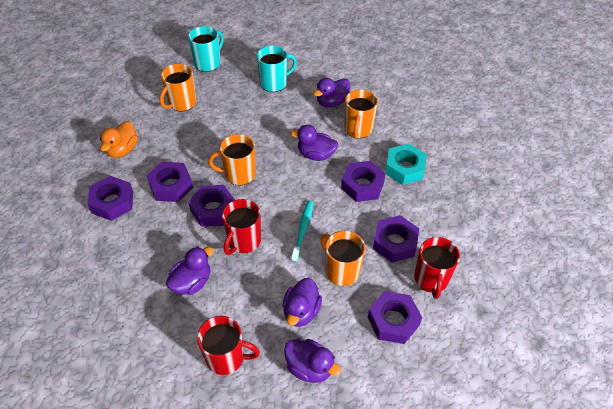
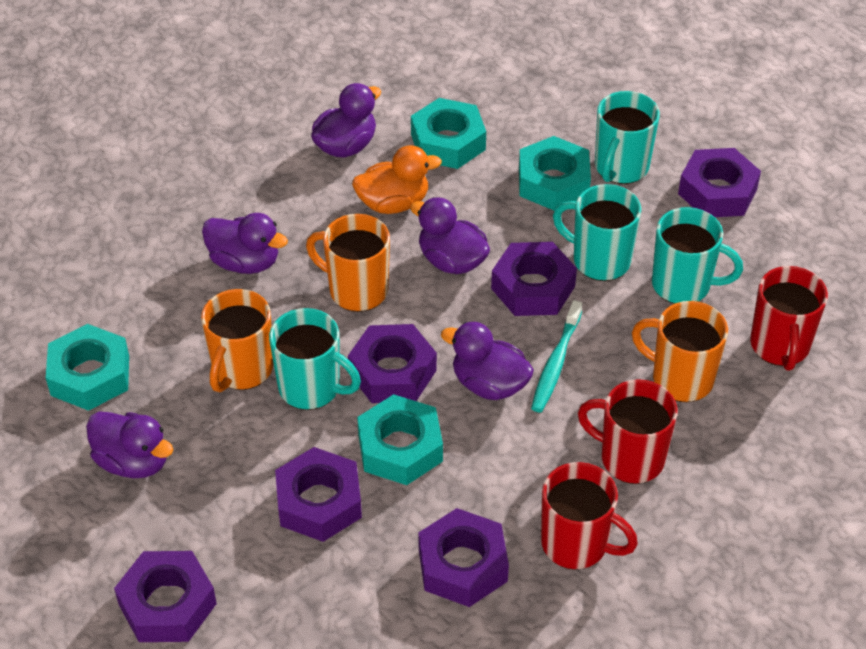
orange mug: [159,64,196,111] [208,134,256,185] [320,231,365,286] [344,89,378,139] = 4 -> [201,289,273,392] [306,214,390,312] [632,301,728,402] = 3
turquoise mug: [188,26,224,72] [257,46,297,92] = 2 -> [269,308,361,410] [553,184,641,281] [595,91,660,184] [652,207,743,304] = 4
turquoise nut: [385,144,427,185] = 1 -> [46,324,129,411] [357,394,443,485] [411,98,486,169] [519,136,591,211] = 4

